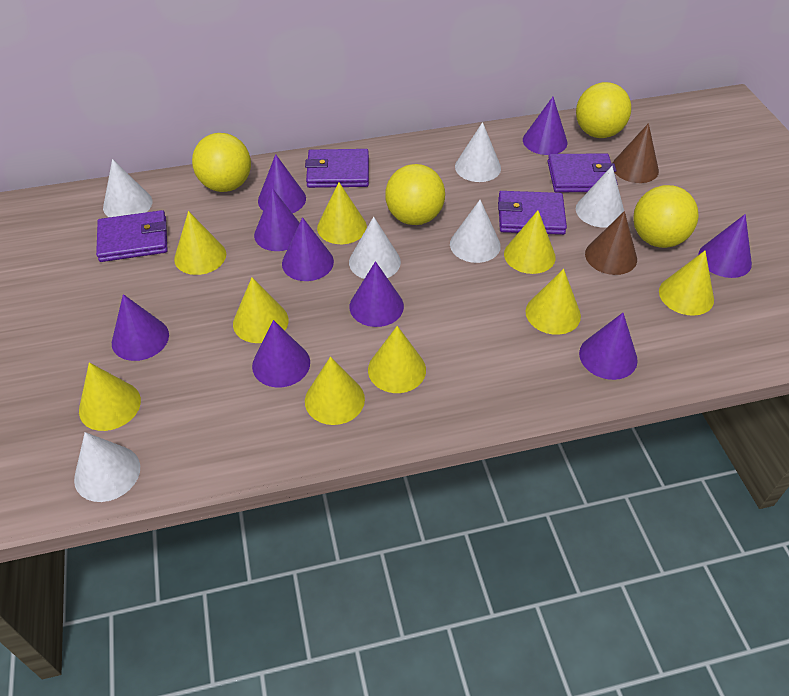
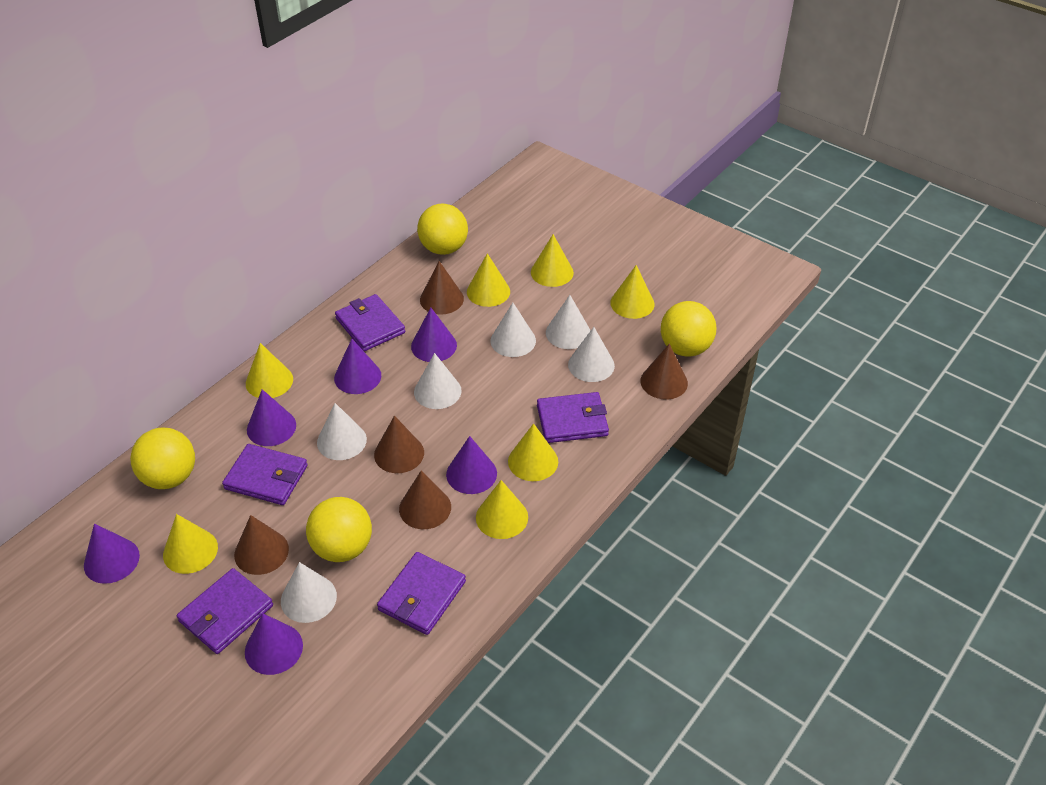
brown cone: [585,211,637,275] [613,123,659,183] = 2 -> [234,515,289,575] [374,416,424,473] [399,470,451,529] [420,261,464,314] [641,344,688,400] = 5
purple cone: [112,294,169,361] [252,320,310,387] [254,188,300,251] [258,154,306,213] [282,217,334,281] [350,261,404,327] [523,97,568,155] [579,313,638,380] [698,214,752,278] = 9 -> [84,523,140,584] [245,613,303,675] [247,389,296,446] [334,339,381,394] [411,308,457,362] [446,436,497,494] = 6
purple wallet: [96,210,167,262] [305,149,369,188] [498,191,567,235] [548,153,618,192] = 4 -> [177,568,273,654] [222,444,308,505] [335,294,405,351] [377,552,466,635] [537,392,609,443] = 5
yellow cone: [79,362,141,431] [174,211,226,275] [233,277,289,343] [305,357,365,425] [317,182,367,244] [368,326,426,393] [504,210,556,274] [525,269,581,335] [659,251,714,316] = 9 -> [163,514,218,574] [246,343,293,398] [467,253,510,307] [476,480,528,539] [508,423,558,481] [531,234,574,287] [610,265,655,319] = 7

